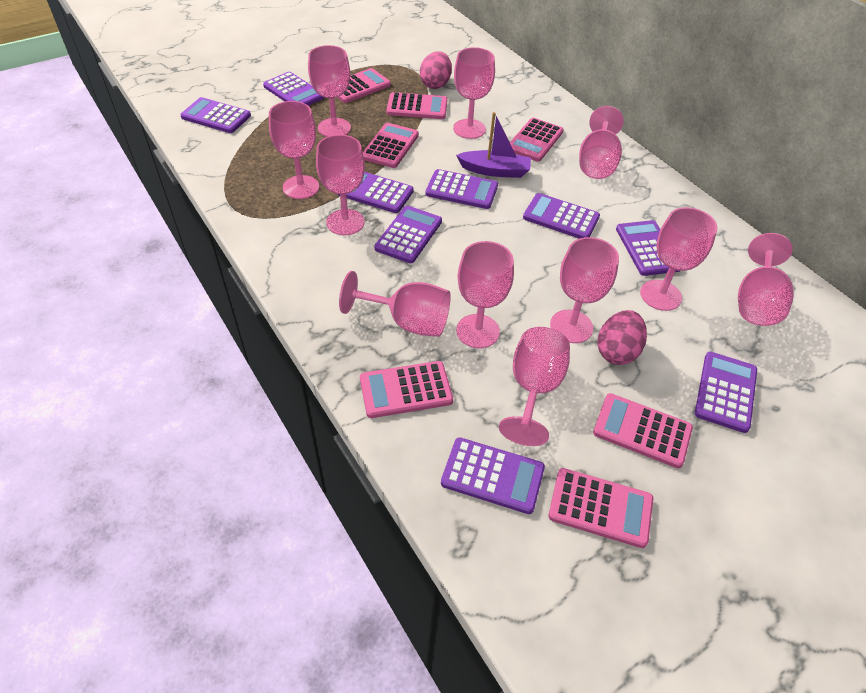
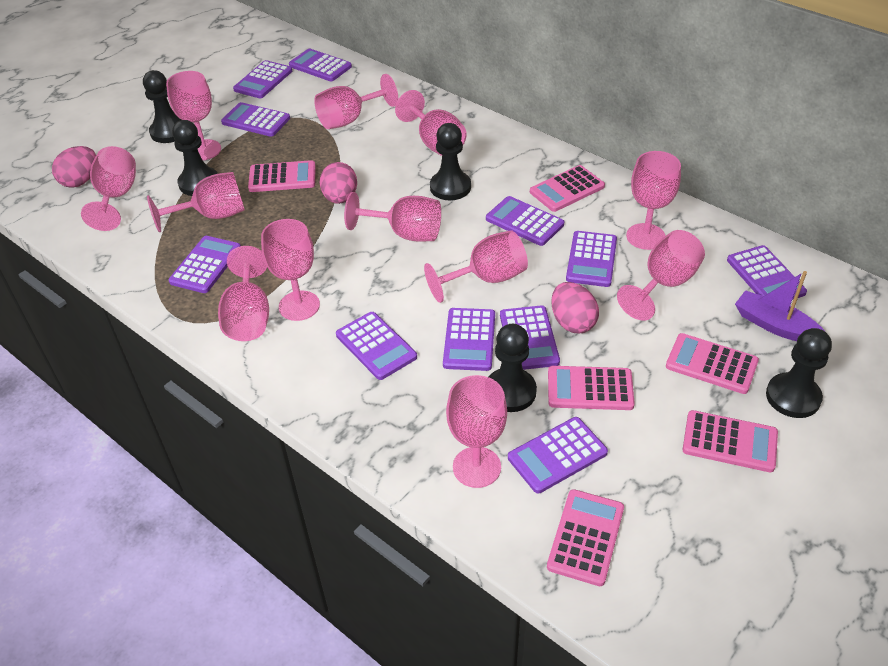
black pawn: none = 0 -> [143,70,181,143] [172,120,218,196] [430,123,471,200] [489,324,537,412] [766,328,832,418] = 5
pink calculator: [337,68,391,103] [360,361,453,418] [363,123,419,168] [387,92,448,119] [510,118,564,162] [549,468,653,548] [593,393,693,468] = 7 -> [248,160,316,192] [530,165,605,212] [547,489,624,586] [548,366,635,410] [666,333,759,394] [683,410,778,472] = 6
pink egg: [420,51,452,89] [597,310,647,365] = 2 -> [52,146,96,188] [320,162,357,204] [551,282,599,333] = 3
pink goblet: [269,101,319,199] [308,45,351,137] [316,134,365,235] [339,271,451,337] [453,47,495,139] [456,241,514,348] [499,327,570,446] [550,237,619,343] [579,106,624,179] [640,207,718,311] [738,233,794,326] = 11 -> [81,146,136,231] [147,172,245,232] [166,71,221,160] [218,246,269,341] [261,219,320,321] [314,74,398,129] [344,192,441,242] [395,90,467,156] [424,230,528,303] [446,375,507,488] [617,230,705,321] [626,151,681,250] = 12
purple calculator: [180,97,251,133] [263,72,325,106] [338,172,414,213] [374,206,442,263] [425,169,498,209] [441,437,545,514] [523,193,600,239] [616,220,680,276] [695,352,757,433] = 9 -> [168,236,241,293] [221,102,290,137] [233,60,292,98] [289,49,352,81] [336,312,417,380] [443,308,495,371] [486,196,564,246] [500,305,560,370] [508,417,608,494] [566,231,617,287] [727,245,807,300] = 11

